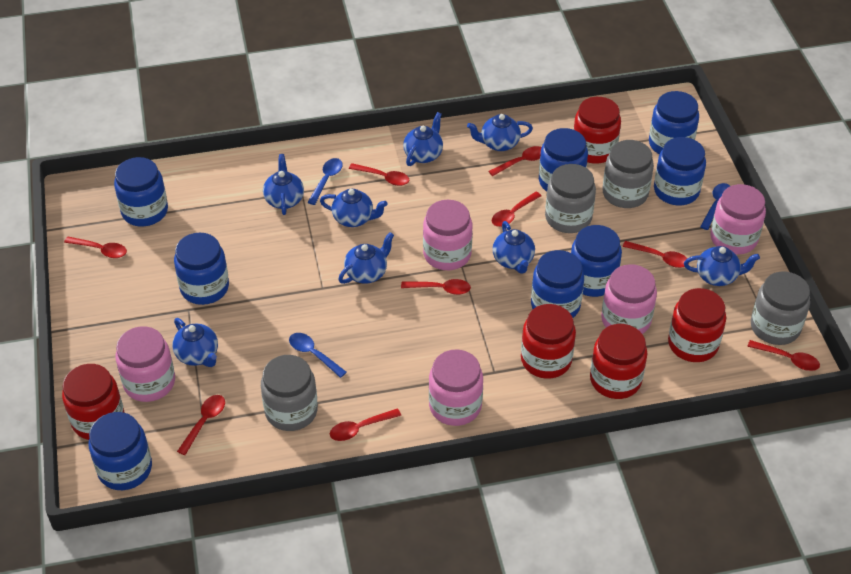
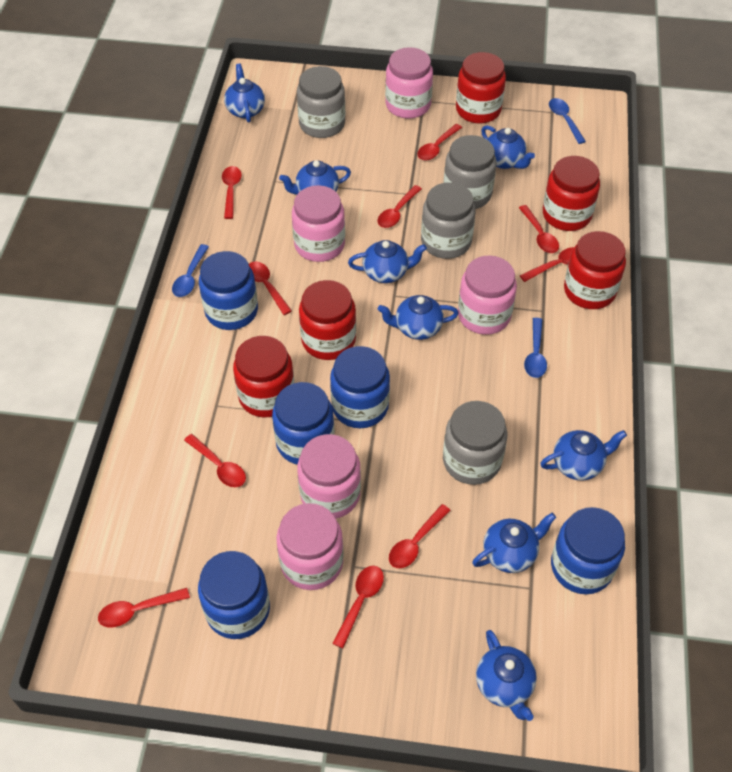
blue jar: [89,412,152,490] [114,157,168,226] [174,233,229,305] [531,250,584,318] [539,128,588,191] [571,225,622,297] [649,91,699,155] [654,137,706,205] = 8 -> [198,551,270,639] [199,251,258,330] [272,382,334,465] [330,346,390,428] [551,507,625,594] = 5
red spoon: [64,237,127,258] [177,395,225,455] [330,409,401,441] [349,163,409,186] [401,279,471,295] [489,146,542,176] [492,192,542,227] [623,241,689,268] [747,340,820,371] = 9 -> [98,588,190,627] [184,434,246,487] [222,166,242,219] [249,262,292,315] [332,566,384,648] [377,185,422,228] [389,504,451,568] [417,124,462,160] [519,205,559,253] [520,247,574,282] = 10

